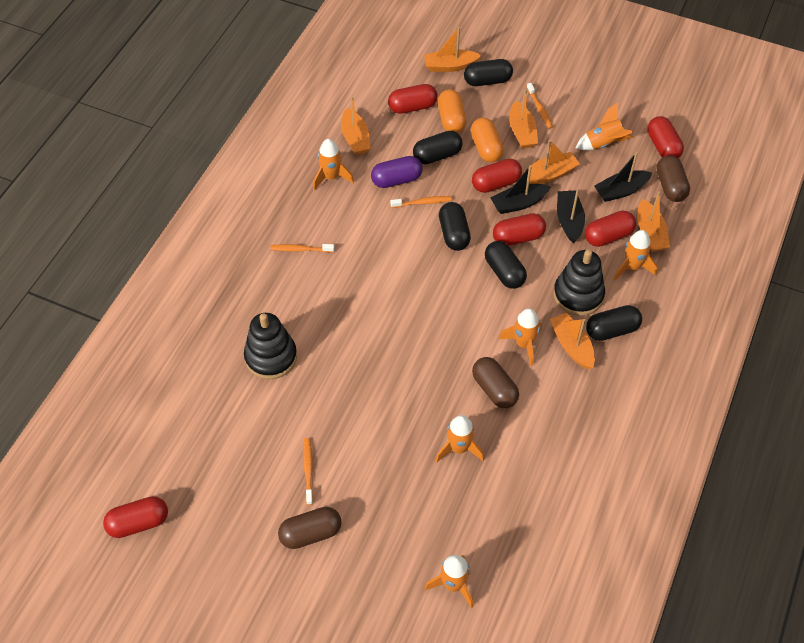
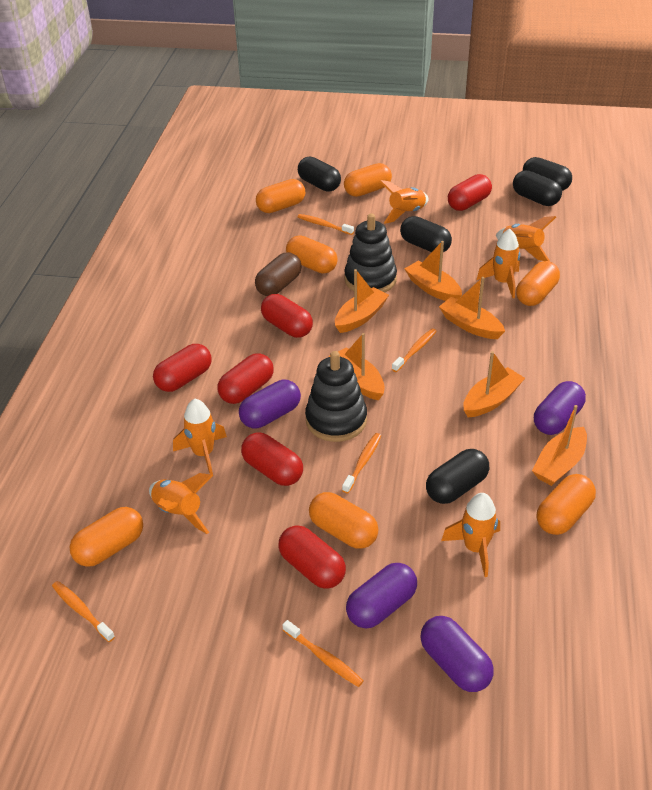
black boat: [490,165,551,214] [557,190,585,243] [594,152,652,202] = 3 -> none = 0
brown capsule: [278,507,342,549] [472,357,519,408] [657,155,690,202] = 3 -> [255,252,302,296] = 1
orange capsule: [438,89,466,133] [471,118,504,162] = 2 -> [70,507,143,567] [256,179,305,213] [286,236,338,274] [309,492,378,549] [344,163,392,197] [516,261,560,306] [537,474,596,535] = 7
orange toothbrush: [270,244,334,253] [303,438,313,505] [390,196,452,208] [527,83,553,129] = 4 -> [52,581,115,642] [283,620,363,687] [297,214,354,235] [342,433,381,493] [392,329,437,372] = 5
purple capsule: [371,156,423,188] = 1 -> [239,380,301,428] [346,563,417,628] [420,616,494,692] [534,381,586,435] = 4

